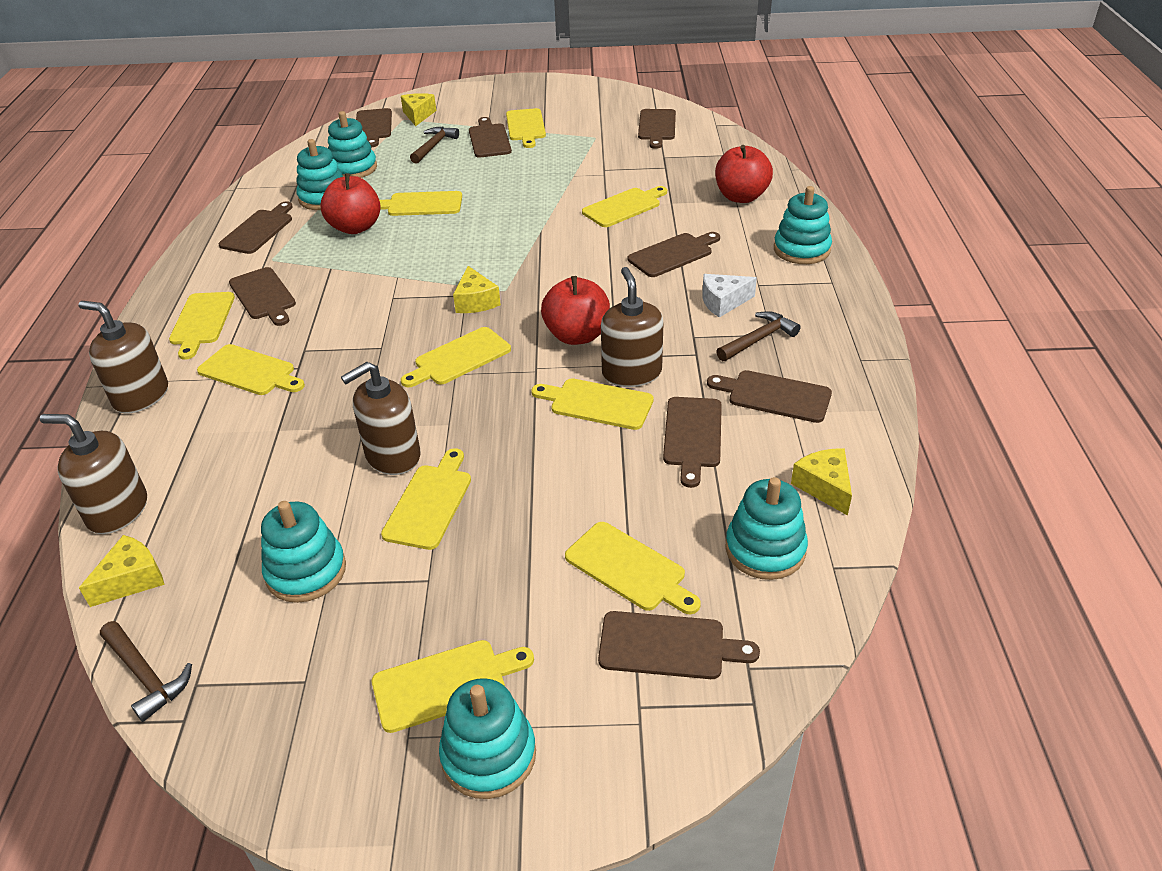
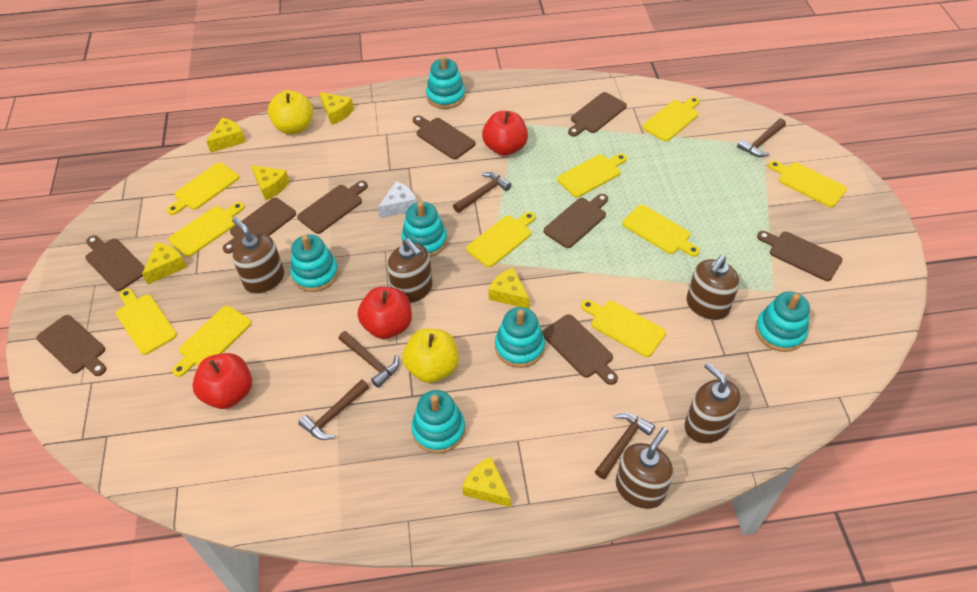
brown hammer: [100,621,192,722] [410,127,459,164] [716,311,800,361] = 3 -> [298,379,369,440] [339,331,399,388] [453,172,511,213] [595,413,655,479] [737,118,786,157] = 5
brown soap dispenser: [40,414,147,534] [79,301,168,413] [341,362,420,475] [601,267,664,387] = 4 -> [232,217,284,294] [387,238,433,303] [616,427,673,509] [684,362,741,443] [686,255,740,320] = 5
yellow apple: none = 0 -> [268,90,313,134] [402,329,459,383] = 2
yellow cheese: [79,535,164,607] [401,93,436,126] [453,266,501,313] [791,448,852,516] = 4 -> [142,243,187,284] [206,118,246,153] [251,165,289,201] [319,92,354,125] [462,457,511,507] [488,268,529,309] = 6

